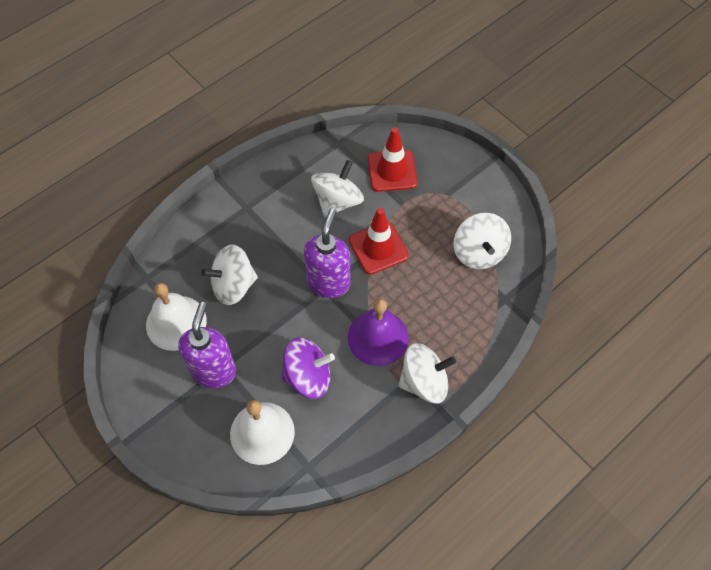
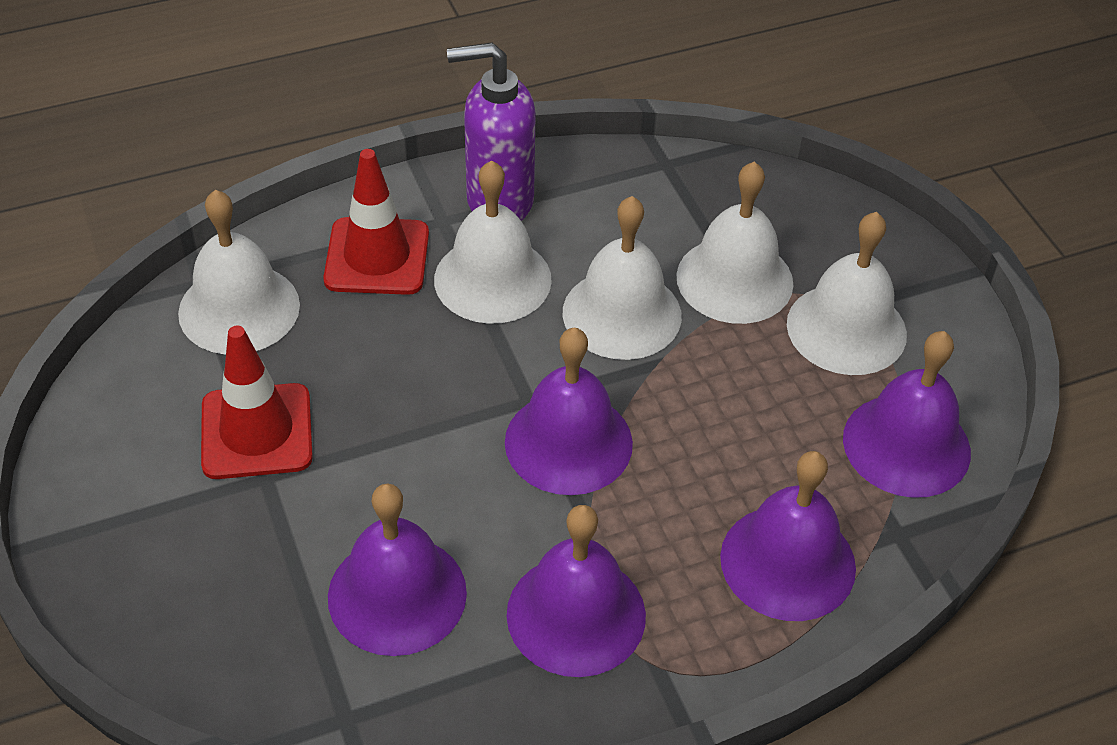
purple bell: [348,299,409,366] = 1 -> [328,483,467,656] [505,327,633,495] [506,505,646,677] [720,451,856,621] [843,331,971,498] = 5
purple soap dispenser: [178,302,236,388] [304,209,350,298] = 2 -> [447,42,536,221] = 1
purple spinning top: [281,337,335,399] = 1 -> none = 0
white bell: [146,283,207,351] [230,400,295,465] = 2 -> [178,190,300,354] [434,160,552,324] [563,196,682,360] [676,162,793,324] [787,212,907,375] = 5
white spinning top: [201,245,258,305] [311,160,364,217] [398,343,456,403] [453,213,511,269] = 4 -> none = 0

